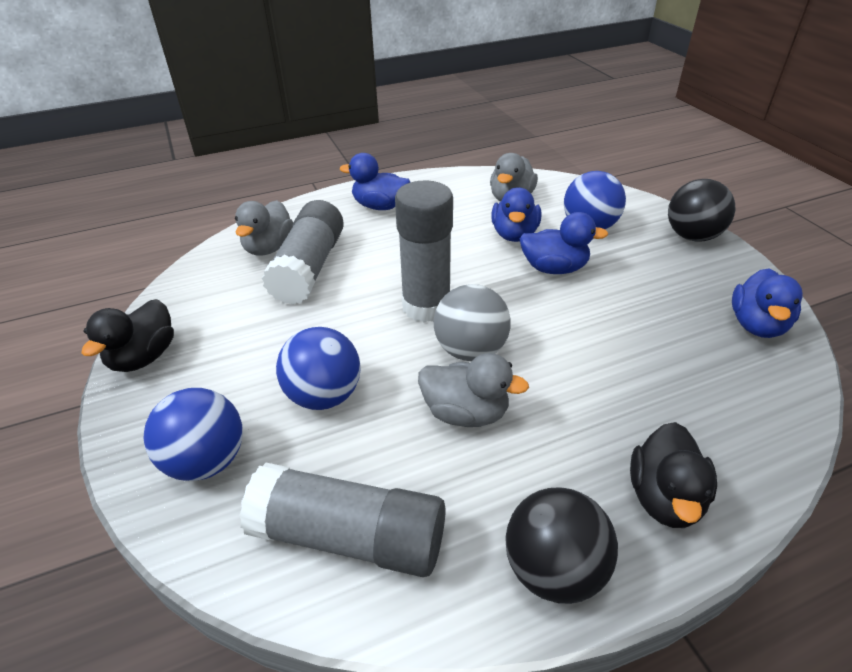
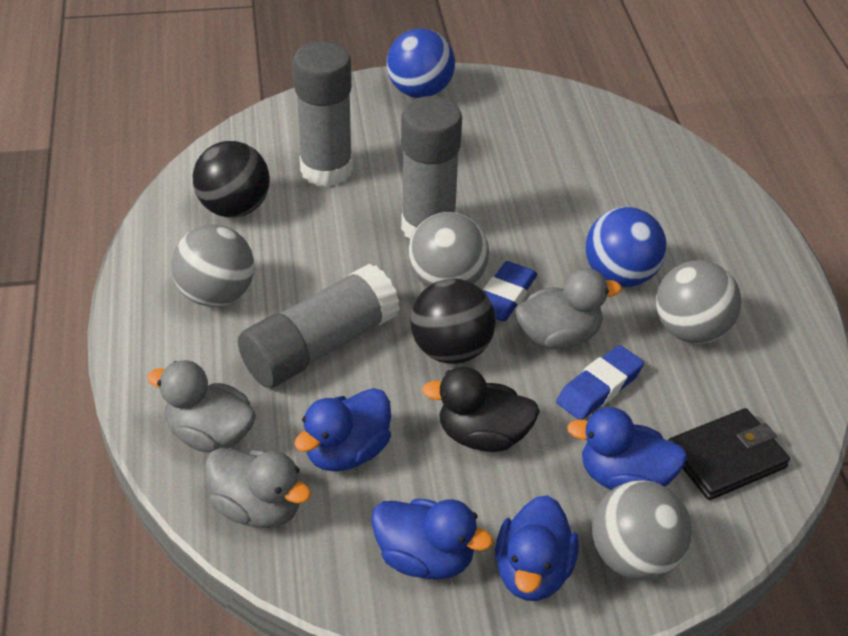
black duck: [81,299,174,372] [630,422,717,528] = 2 -> [422,367,540,452] = 1
black wallet: none = 0 -> [668,408,790,500] = 1
blue ball: [144,388,243,481] [276,327,360,410] [564,171,626,229] = 3 -> [387,28,455,98] [586,207,667,287] = 2
blue eraser: none = 0 -> [483,261,537,322] [556,345,644,420] = 2
grey ball: [434,284,511,361] = 1 -> [171,225,254,307] [408,212,489,287] [592,480,692,580] [656,260,741,344] = 4

